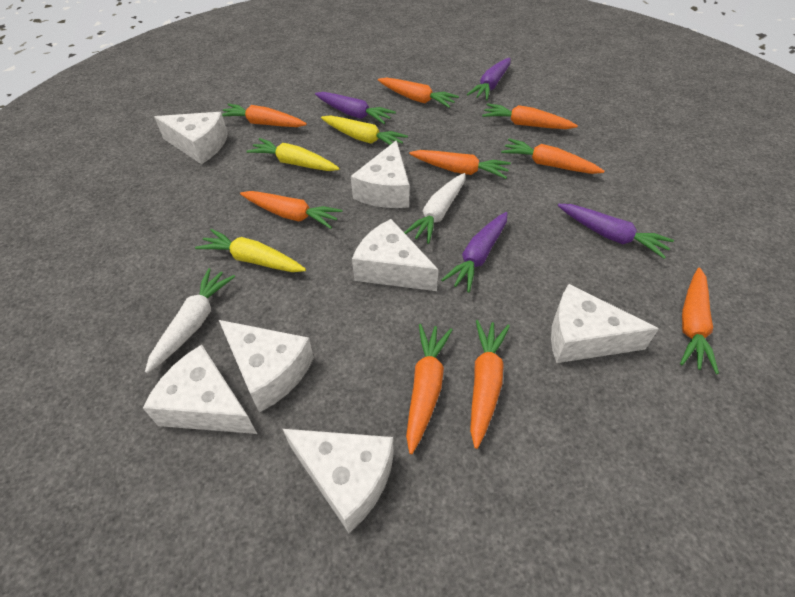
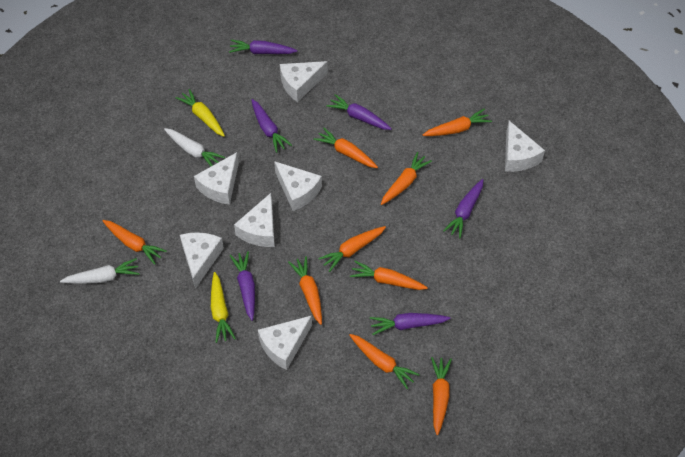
purple carrot: [315,92,396,124] [441,212,508,293] [467,58,511,101] [558,204,674,259] = 4 -> [229,40,297,54] [230,251,255,321] [252,99,292,153] [326,94,392,130] [370,313,450,335] [443,179,483,238] = 6
yellow carrot: [195,229,306,272] [246,138,340,171] [321,115,408,145] = 3 -> [175,89,225,137] [211,272,236,343] = 2

